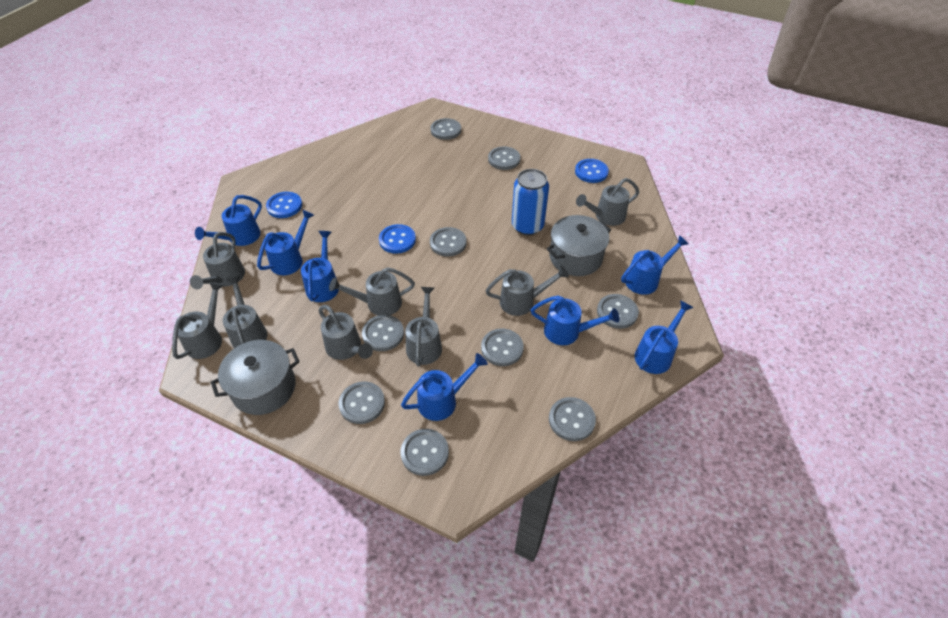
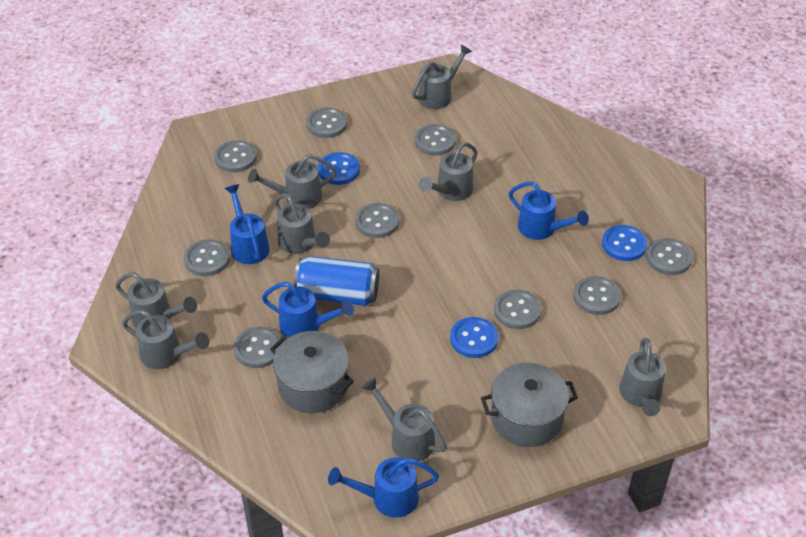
blue watering can: [195,195,262,246] [257,210,314,275] [301,231,339,302] [401,353,488,421] [531,295,620,345] [621,235,689,295] [635,300,694,374] = 7 -> [225,184,270,264] [262,282,354,338] [328,458,439,518] [509,182,589,240] = 4

